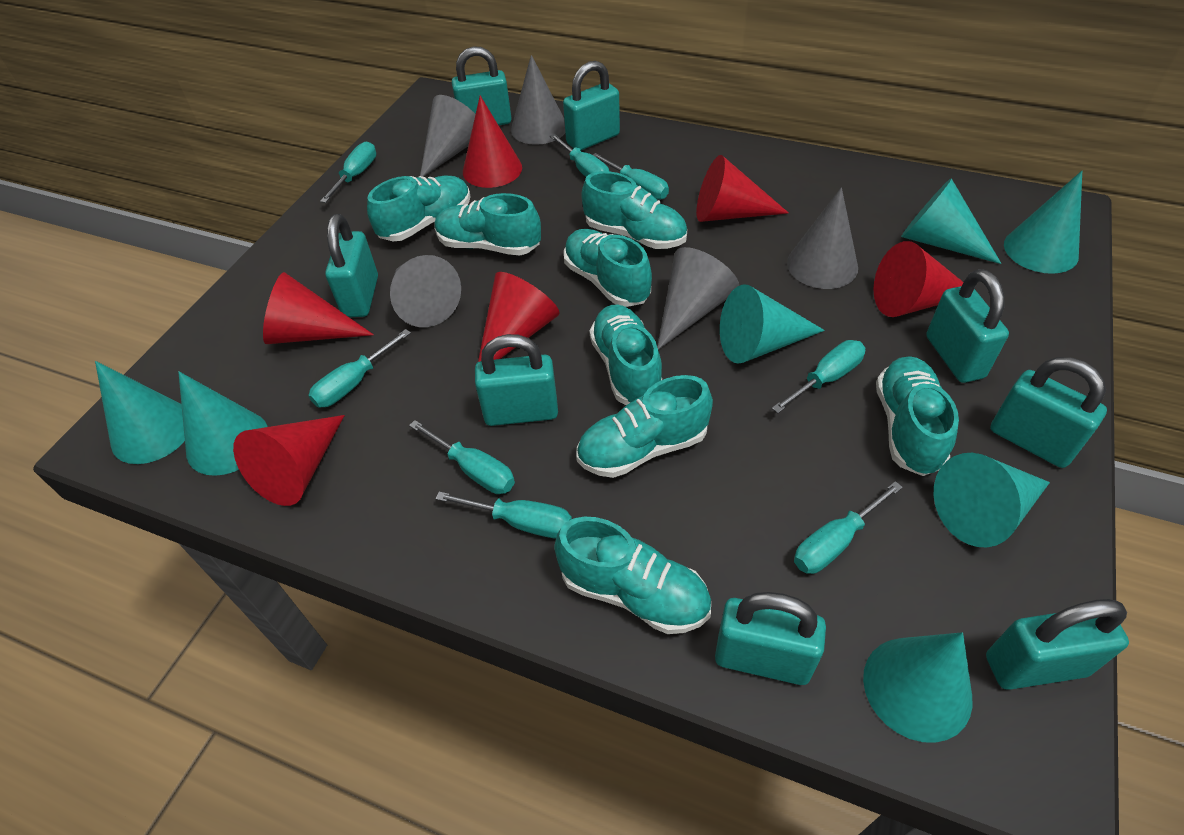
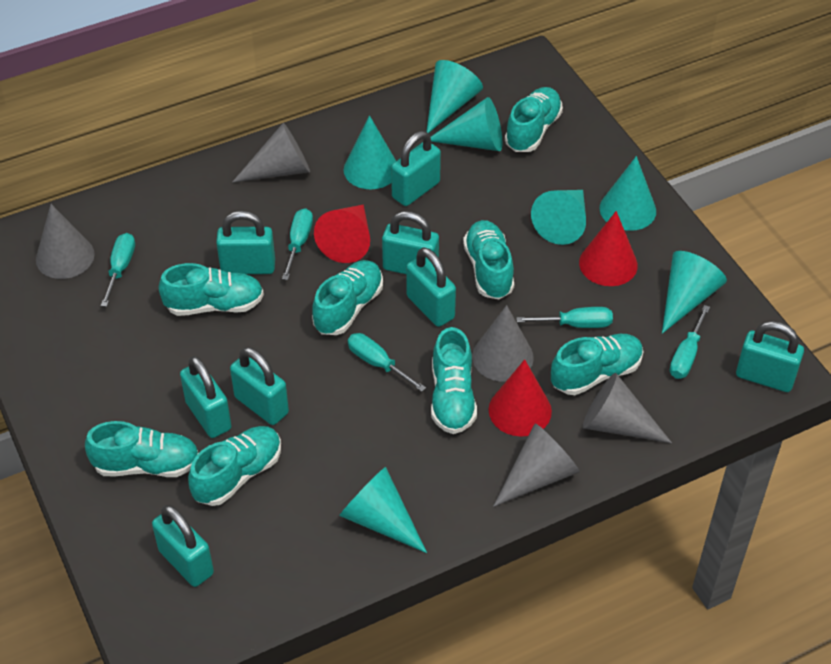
red cone: [233,415,345,506] [263,272,374,344] [463,95,522,188] [478,272,560,362] [696,155,789,222] [873,241,963,317] = 6 -> [314,204,370,263] [489,359,552,437] [579,211,638,286] = 3
turquoise screwdriver: [308,329,411,408] [320,142,376,203] [409,420,515,494] [436,491,572,538] [550,134,609,177] [593,153,669,200] [772,340,865,413] [794,481,903,574] = 8 -> [101,233,135,307] [282,208,313,280] [348,333,426,392] [517,307,613,328] [670,305,710,379] = 5

